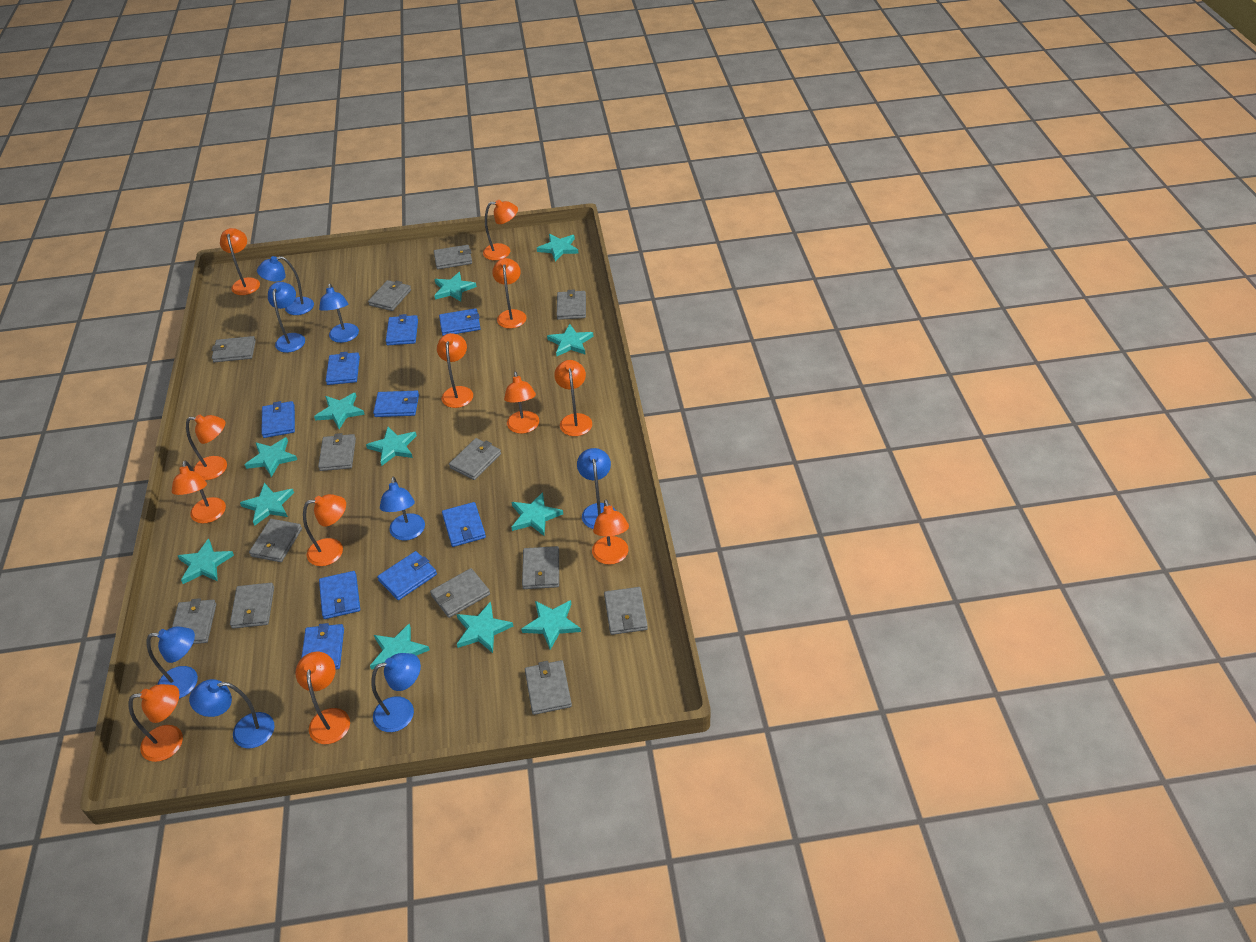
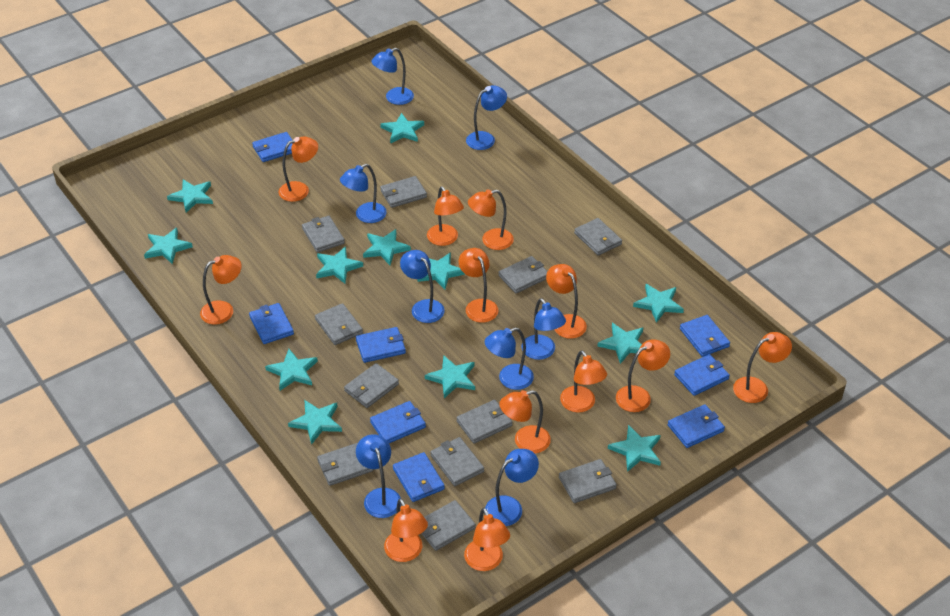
blue wallet: [261,401,295,438] [301,623,344,669] [319,571,360,619] [326,352,360,385] [373,391,419,417] [377,551,437,600] [386,314,418,345] [439,308,481,336] [442,502,486,547] = 9 -> [249,303,294,344] [252,132,293,162] [356,327,406,363] [370,401,426,443] [393,452,445,502] [667,404,725,448] [674,354,730,396] [680,315,730,357] = 8
grey wallet: [172,598,216,644] [212,336,256,362] [230,583,274,629] [249,519,302,562] [318,433,356,471] [368,280,411,311] [430,568,490,618] [434,245,472,269] [449,438,501,480] [522,546,559,589] [525,660,572,715] [557,290,586,320] [604,587,648,635] = 13 -> [302,216,345,253] [315,303,363,345] [317,443,373,486] [344,363,399,408] [380,176,427,208] [421,500,476,551] [430,437,484,486] [456,400,513,444] [498,256,548,293] [559,459,617,503] [574,218,622,256] = 11

